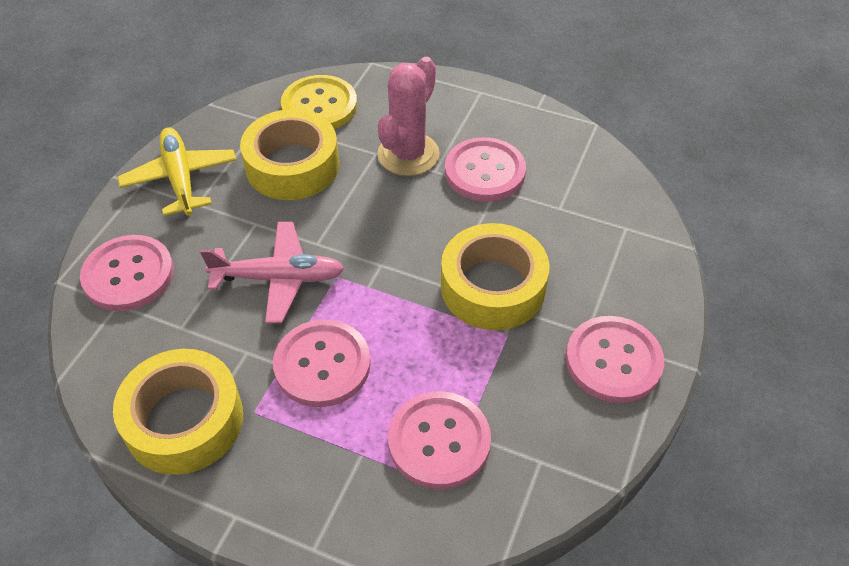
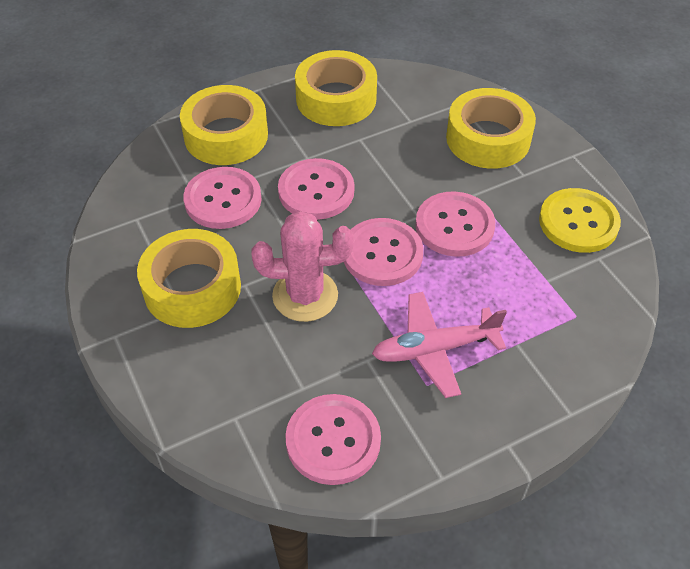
yellow plane: [118,127,236,216] = 1 -> none = 0
yellow tape: [113,349,243,475] [240,109,339,200] [441,223,549,330] = 3 -> [137,229,241,328] [180,85,268,165] [295,50,377,126] [446,88,536,169] = 4

